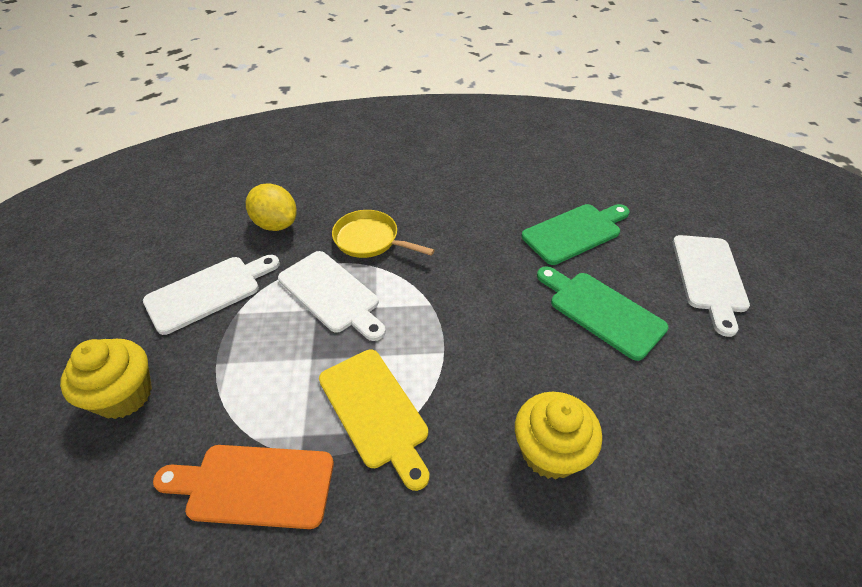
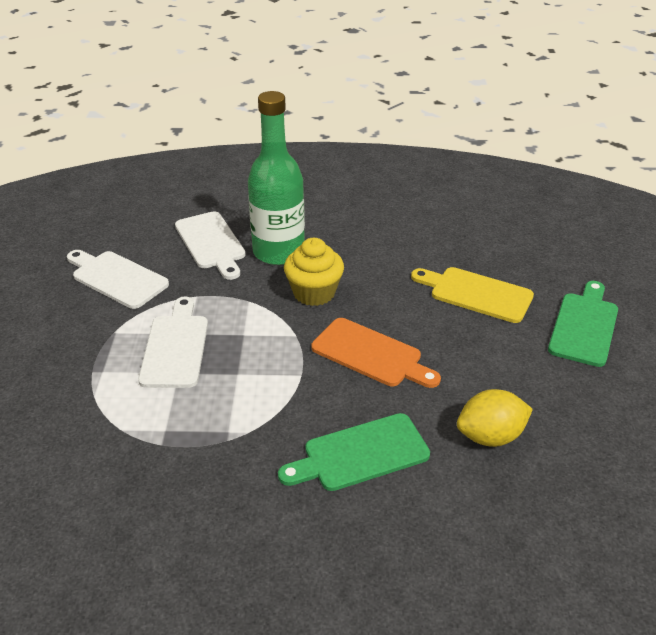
green bottle: none = 0 -> [248,91,305,265] = 1
yellow cupcake: [60,339,152,419] [515,392,602,479] = 2 -> [284,238,344,306] = 1
yellow pan: [332,210,435,258] = 1 -> none = 0

